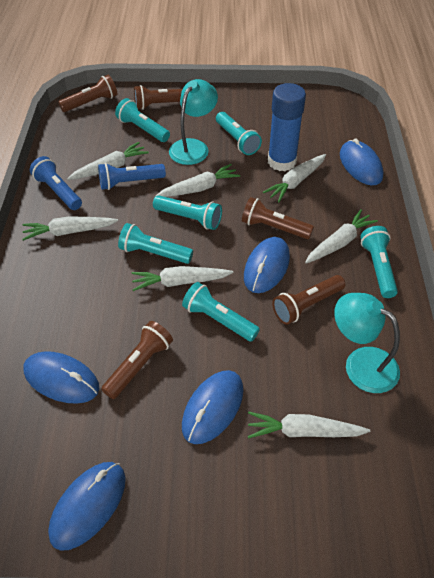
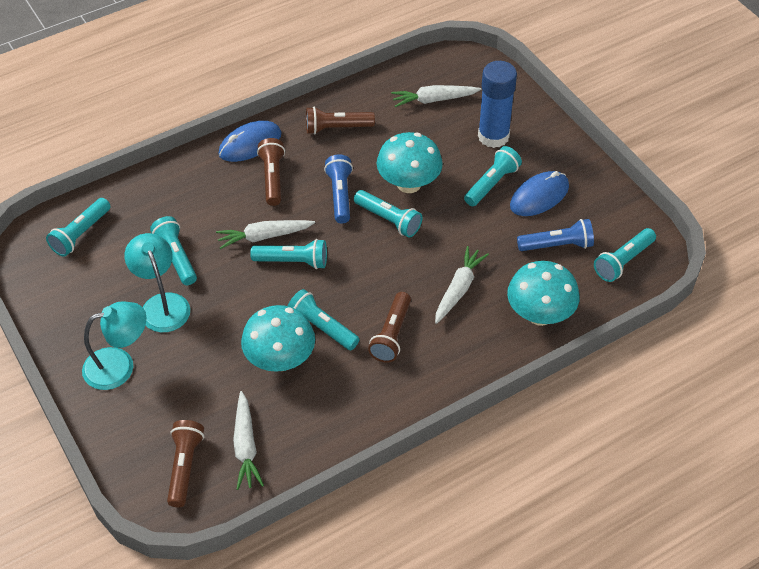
blue mouse: [24,351,99,404] [48,462,126,551] [182,370,243,444] [244,237,290,293] [340,138,383,185] = 5 -> [218,121,281,162] [510,171,569,216] = 2
brown flashlight: [58,75,117,112] [101,321,173,399] [134,85,183,110] [242,197,314,239] [272,275,345,325] = 5 -> [167,420,204,507] [257,138,285,206] [306,107,375,135] [368,292,411,363] = 4
turquoise flashlight: [115,98,170,142] [118,223,193,264] [153,195,222,230] [182,282,260,342] [216,112,262,155] [360,226,398,298] = 6 -> [46,198,111,257] [150,216,197,285] [250,239,327,269] [288,289,360,350] [354,190,422,238] [464,146,522,206] [594,228,656,282] = 7
turquoise mushroom: none = 0 -> [241,305,315,372] [377,132,443,193] [507,261,580,326] = 3
white carrot: [22,216,118,241] [67,142,149,180] [132,266,233,291] [155,164,240,197] [248,411,370,438] [263,154,326,203] [305,209,378,264] = 7 -> [216,220,315,249] [233,391,264,490] [391,85,481,107] [435,246,489,324] = 4

